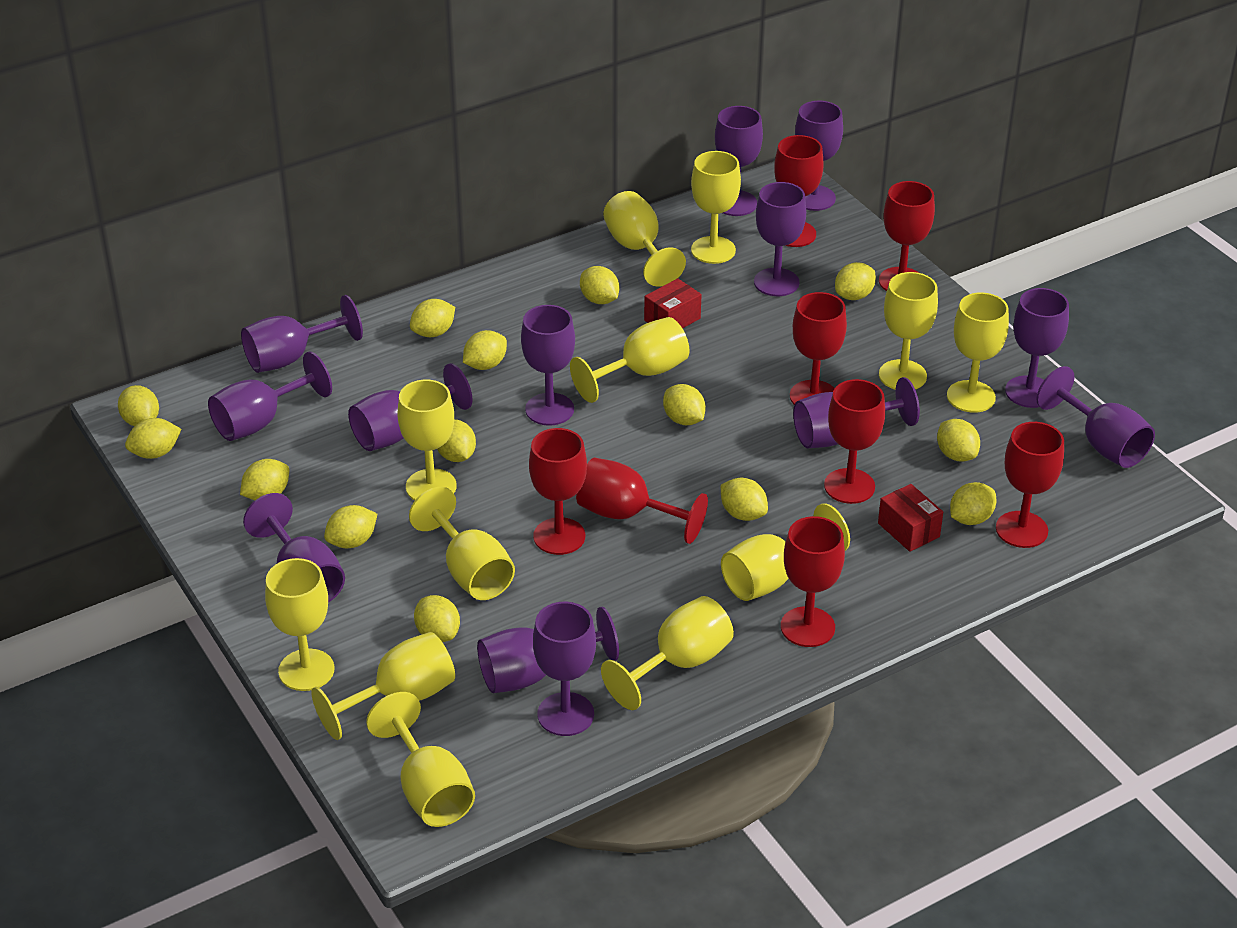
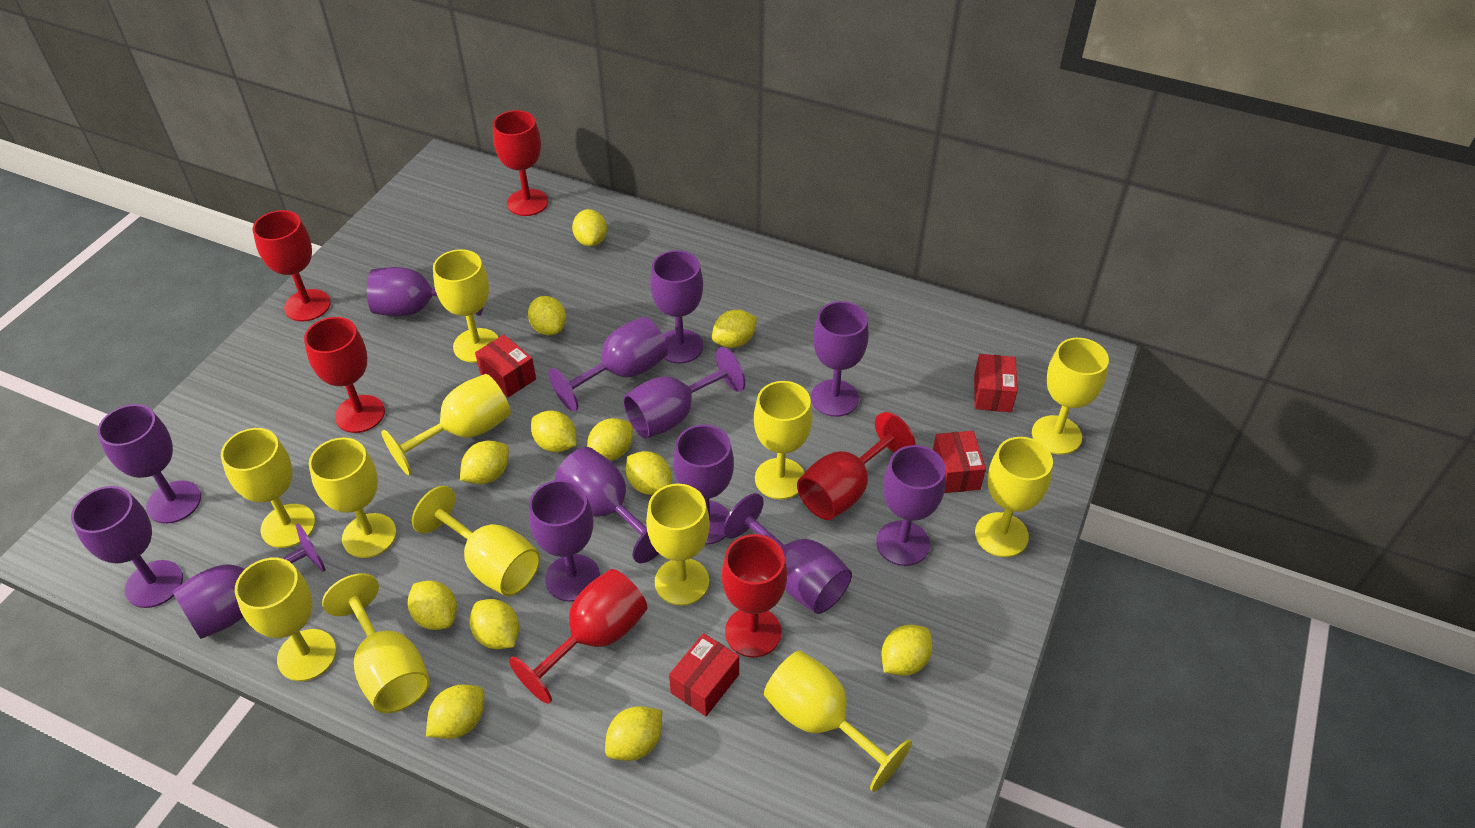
red box: [644,278,701,329] [878,484,943,552] = 2 -> [475,335,536,398] [669,633,739,716] [933,431,986,493] [974,354,1018,412] = 4
red goblet: [529,428,587,555] [576,458,708,544] [774,135,824,247] [781,516,845,647] [790,292,847,405] [824,379,885,504] [879,181,935,291] [996,422,1064,548] = 8 -> [252,210,331,322] [304,317,385,433] [493,110,548,216] [509,569,648,704] [722,534,787,657] [797,412,915,520] = 6
yellow lemon: [118,385,159,426] [125,418,181,459] [240,459,289,500] [324,505,377,548] [410,299,455,337] [414,595,460,642] [437,419,476,462] [463,330,507,370] [580,266,619,304] [663,384,706,425] [721,478,768,521] [835,262,876,300] [937,419,980,461] [950,482,996,525] = 14 -> [408,580,457,630] [426,685,484,739] [460,441,509,484] [469,599,519,649] [528,296,566,335] [531,411,576,452] [572,209,607,247] [587,418,633,461] [605,706,662,761] [626,451,671,495] [712,310,757,348] [881,625,933,676] = 12

